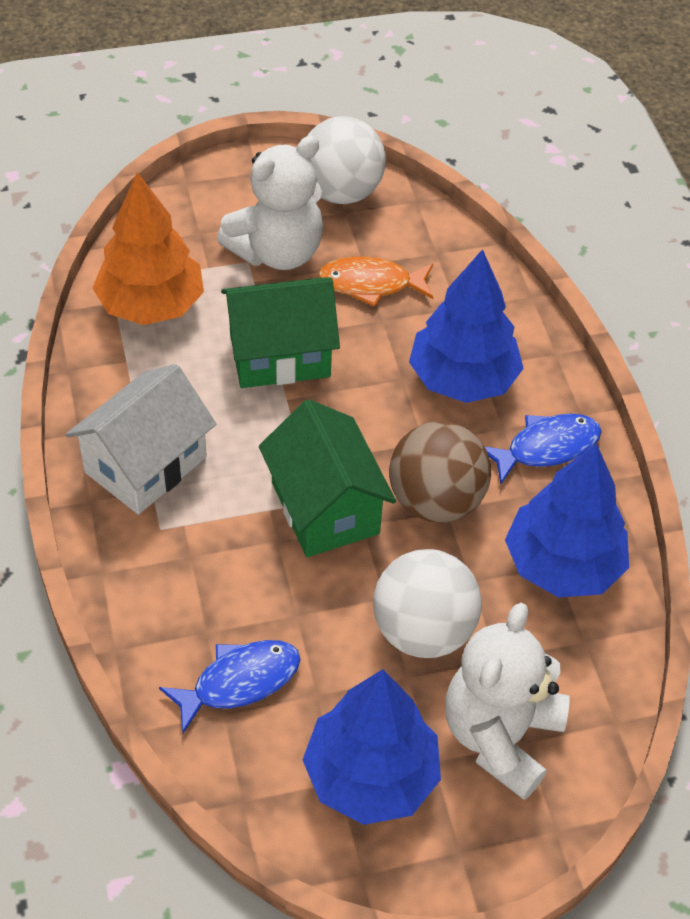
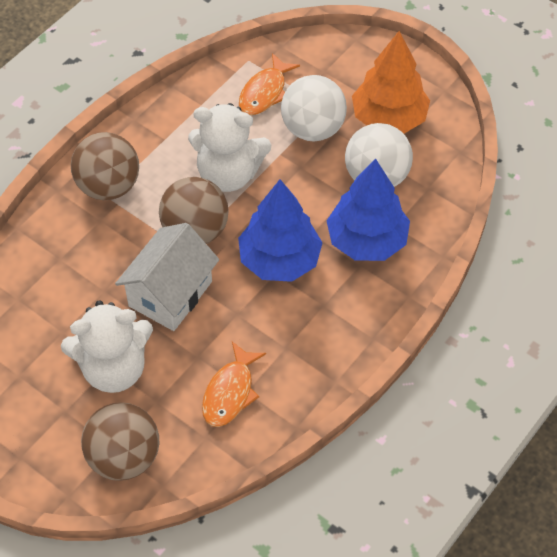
blue fish: [159,640,301,733] [484,414,602,484] = 2 -> none = 0
blue tree: [303,669,441,825] [409,249,524,403] [505,444,629,598] = 3 -> [238,179,323,282] [326,159,410,261] = 2
brown ball: [389,421,491,523] = 1 -> [71,132,139,200] [81,402,159,481] [159,177,229,244] = 3
green house: [221,278,340,388] [259,399,396,557] = 2 -> none = 0
orange fish: [318,257,433,307] = 1 -> [202,342,266,427] [239,53,300,115] = 2

